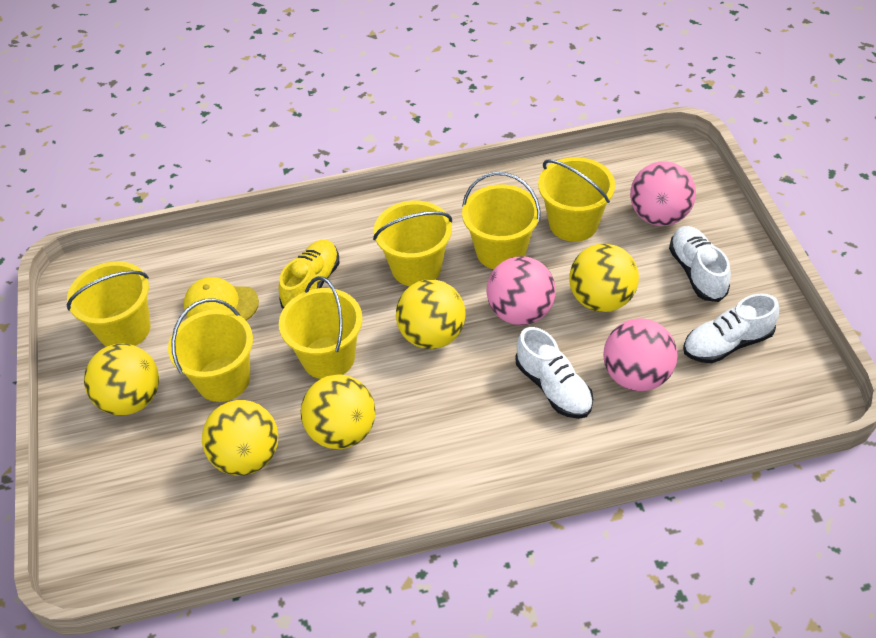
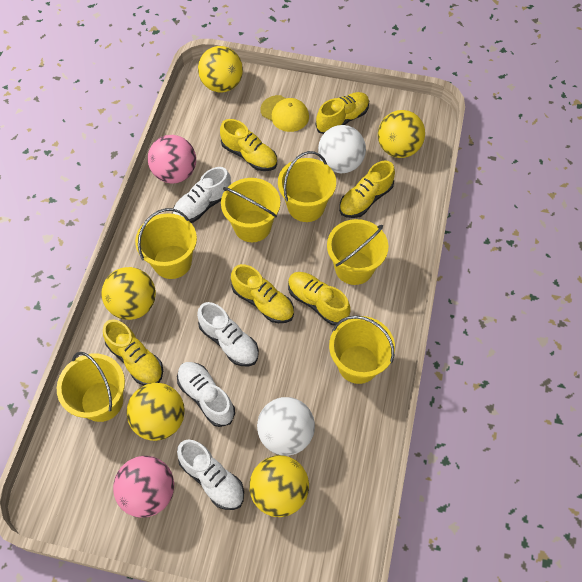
pink ball: [487,256,556,325] [603,318,678,391] [630,161,696,226] = 3 -> [113,456,174,518] [148,135,196,183] = 2
white ball: none = 0 -> [257,397,315,456] [318,125,366,173] = 2
white shoe: [516,327,593,419] [669,226,731,302] [683,293,779,363] = 3 -> [172,167,231,223] [177,362,235,427] [177,440,244,510] [197,302,259,366] = 4
yellow shoe: [279,240,339,309] = 1 -> [103,319,163,385] [220,119,277,171] [231,264,294,323] [288,272,350,325] [316,92,369,134] [339,161,395,218] = 6

